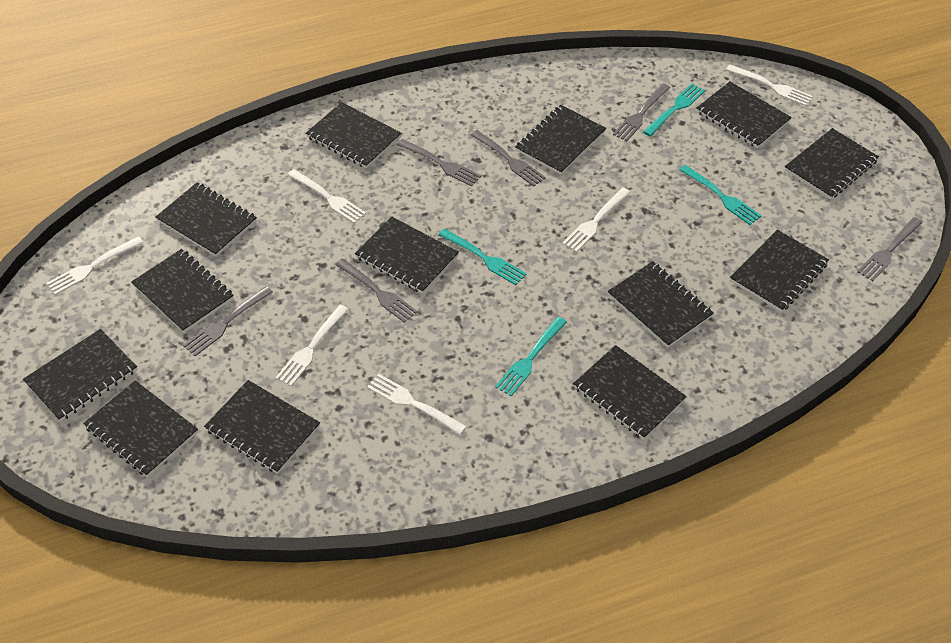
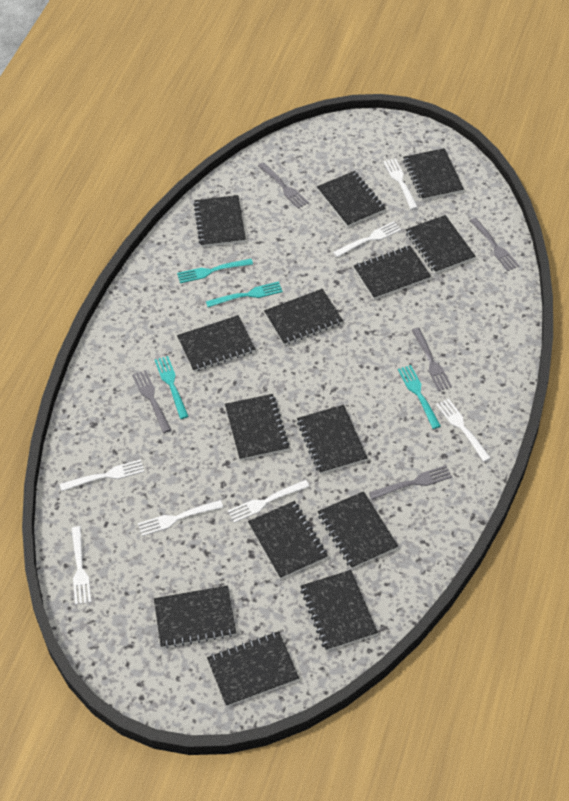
black notebook: [23,329,137,422] [83,380,198,477] [131,249,234,333] [156,182,257,257] [204,380,320,474] [306,102,401,169] [355,217,459,294] [515,105,606,175] [573,345,687,440] [608,261,714,348] [696,82,792,148] [730,229,829,312] [785,128,879,200] = 13 -> [154,585,236,649] [177,315,255,372] [194,195,246,247] [207,631,299,707] [225,394,289,460] [248,501,328,579] [264,289,343,345] [297,405,367,474] [300,570,378,651] [317,171,386,227] [318,491,398,569] [354,246,431,299] [403,148,464,200] [406,215,476,274] = 14
grey fork: [183,286,273,356] [335,258,417,323] [397,139,481,187] [471,130,546,187] [613,83,670,141] [857,217,923,281] = 6 -> [132,370,171,433] [258,162,309,209] [369,465,452,500] [411,328,452,391] [470,218,519,271] = 5
white fork: [46,236,144,295] [276,305,349,386] [287,169,366,223] [367,374,467,435] [562,188,631,252] [726,65,813,106] = 6 -> [60,459,145,491] [71,526,91,605] [138,500,223,536] [228,480,310,523] [333,221,401,257] [384,158,418,210] [436,398,491,462] = 7

